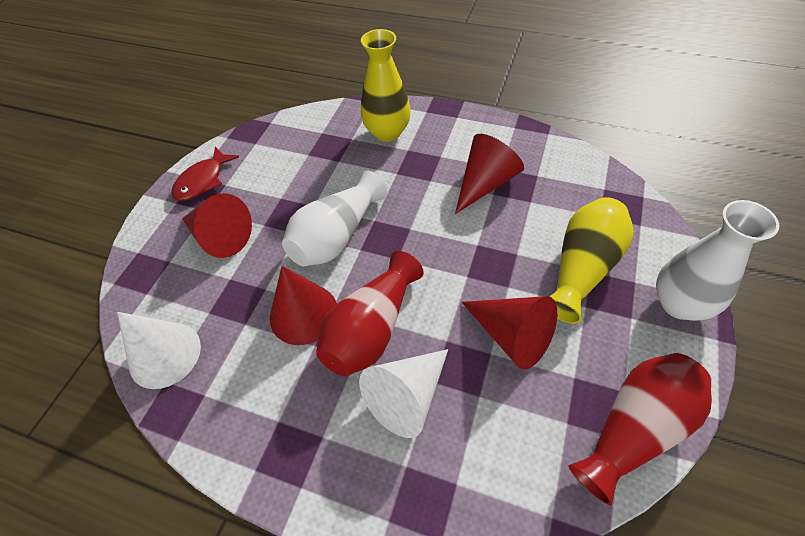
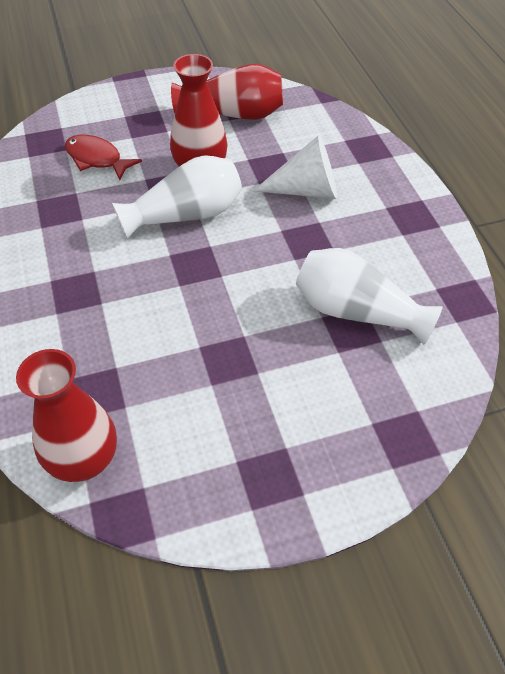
red cone: [182,193,252,258] [270,266,337,345] [455,134,524,214] [462,296,557,370] = 4 -> none = 0
red vase: [316,251,424,376] [568,353,712,506] = 2 -> [16,349,117,482] [170,54,228,166] [171,64,283,120] = 3
white cone: [117,312,201,389] [359,349,448,438] = 2 -> [253,135,337,199] = 1
yellow vase: [361,29,411,142] [549,197,634,323] = 2 -> none = 0

